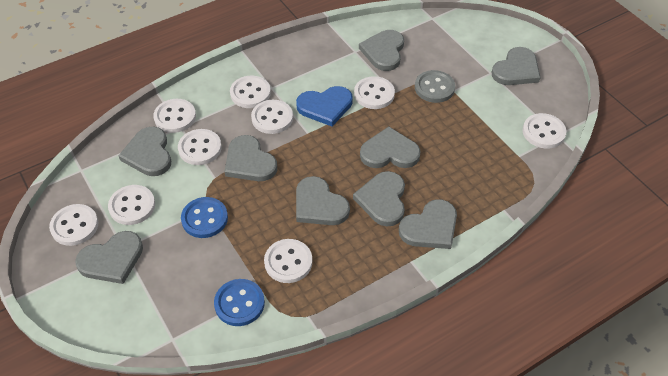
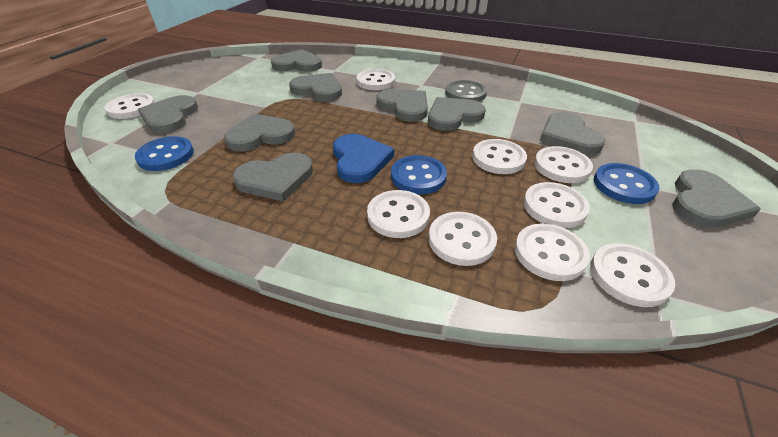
blue button: [181,197,228,238] [214,279,265,326] = 2 -> [135,136,194,171] [391,155,447,194] [594,163,660,204] = 3

